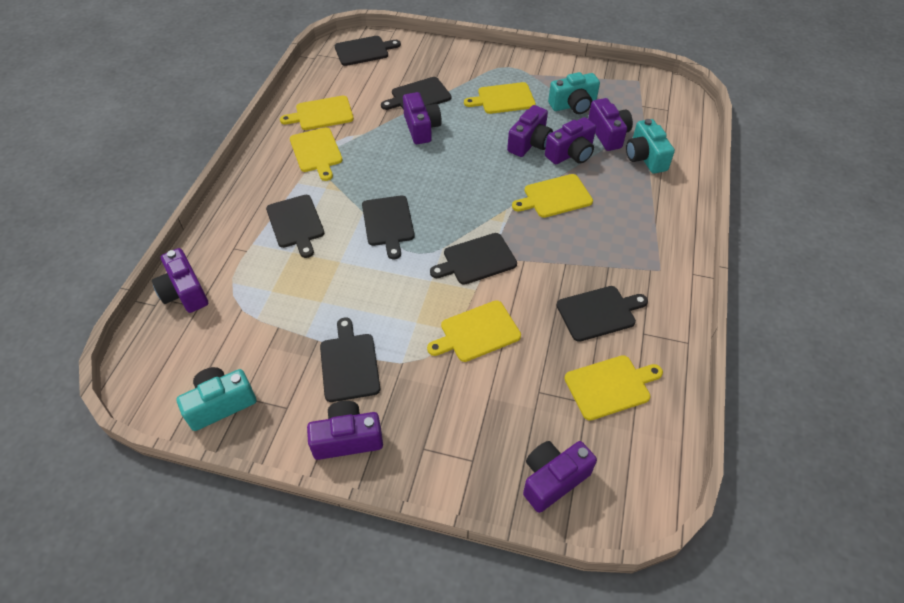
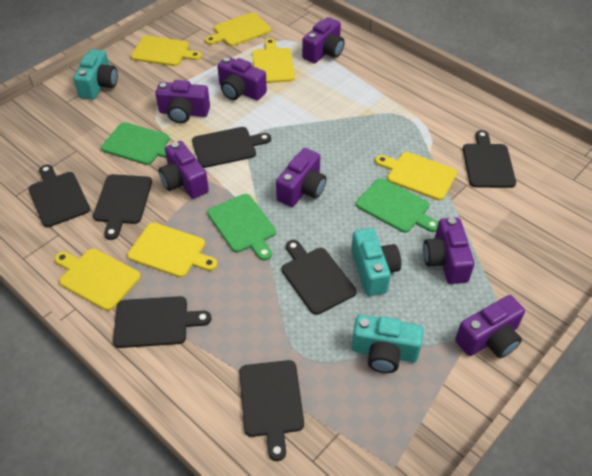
green cutting board: none = 0 -> [101,122,170,165] [207,194,276,261] [356,178,438,233] = 3

